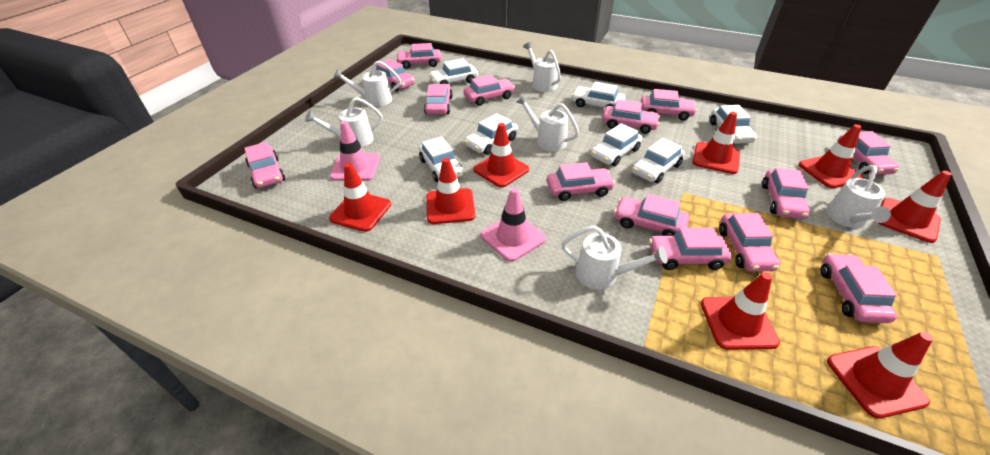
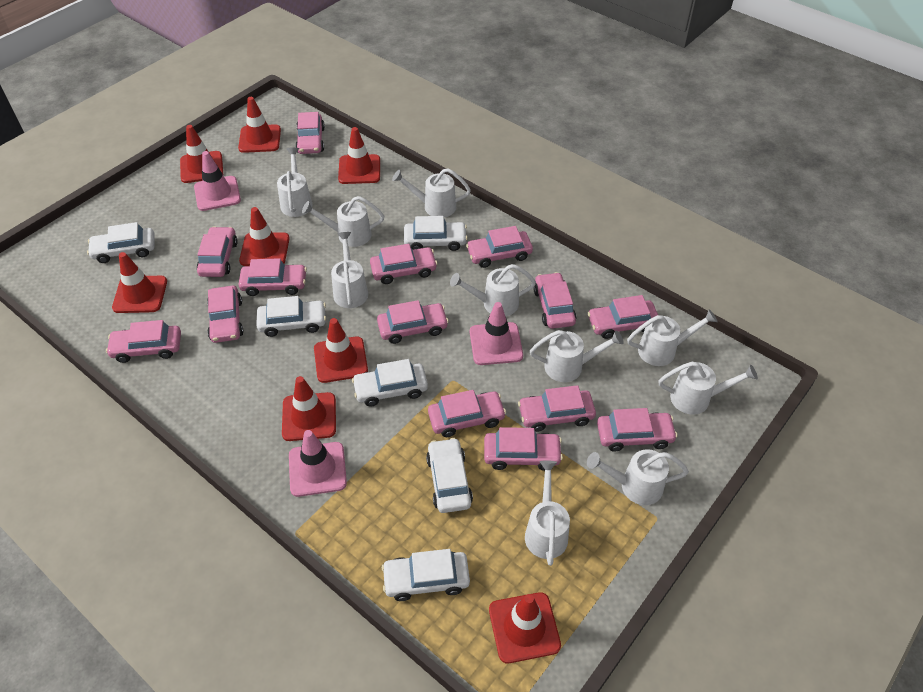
pink traffic cone: [330,121,380,181] [481,188,546,262] = 2 -> [194,151,241,211] [289,430,347,497] [470,302,523,365] = 3
white car: [419,136,463,182] [428,58,478,84] [464,113,518,155] [571,82,625,108] [591,123,643,166] [632,138,685,183] [710,105,757,144] = 7 -> [87,222,155,263] [256,296,326,337] [352,359,428,407] [382,549,470,601] [404,216,468,251] [426,438,473,513] = 6
white watering can: [305,97,383,147] [333,61,401,107] [516,95,579,151] [523,42,561,92] [561,226,668,290] [826,165,891,228] = 6 -> [277,147,312,217] [302,196,384,247] [331,232,368,308] [392,168,471,217] [450,264,536,316] [525,460,570,566] [530,330,624,382] [587,449,689,505] [627,309,718,366] [658,362,758,415] = 10

